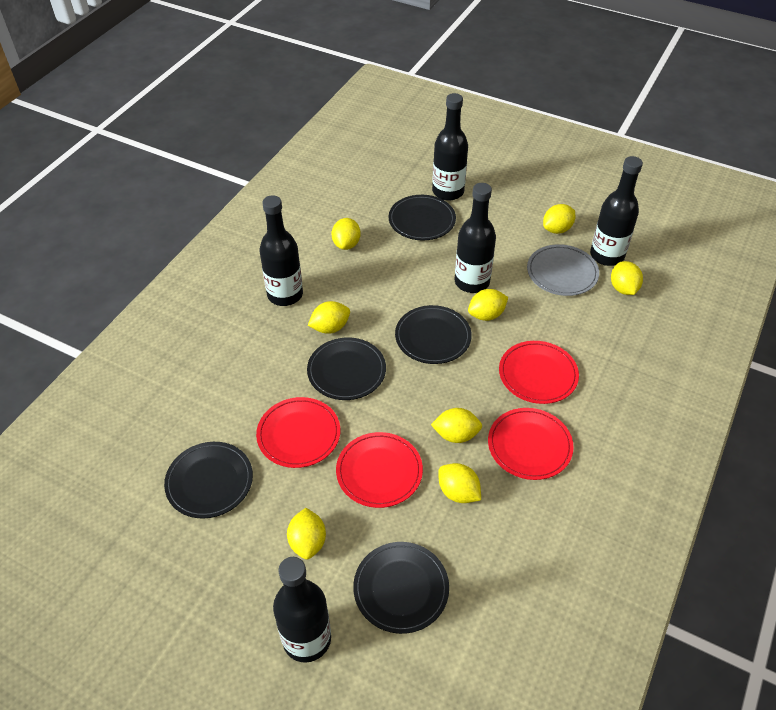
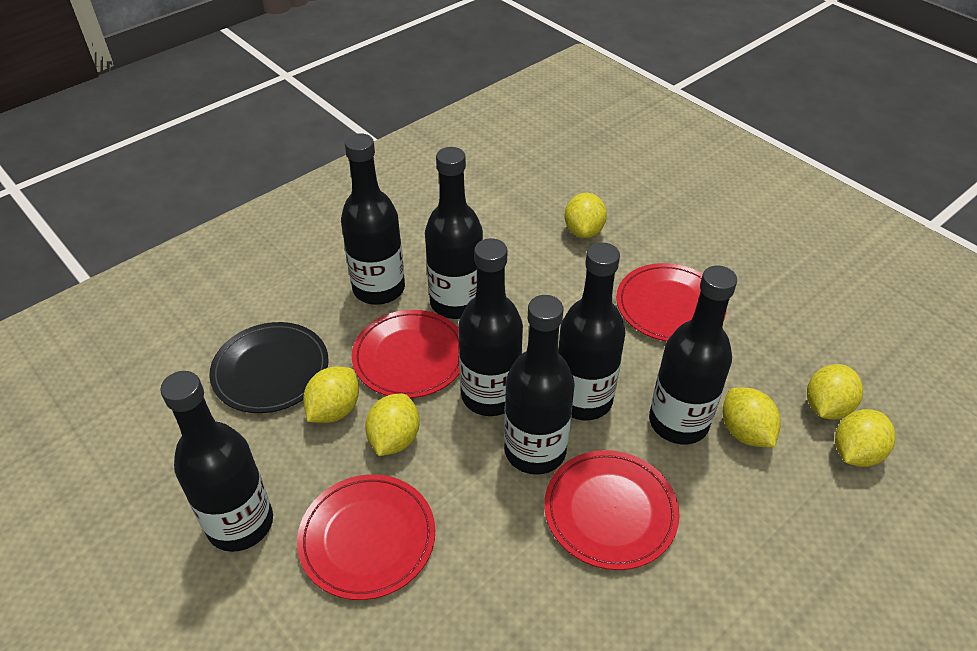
black bottle: [260,195,303,306] [273,557,331,663] [432,93,468,201] [455,183,496,293] [590,156,643,266] = 5 -> [160,371,273,552] [341,133,405,305] [425,147,483,319] [458,238,523,416] [504,295,575,475] [558,242,626,420] [649,265,737,444] = 7
black plate: [164,442,253,518] [307,338,386,400] [353,542,449,634] [389,195,456,240] [395,305,472,364] = 5 -> [209,322,329,413] = 1
grey plate: [527,244,599,296] = 1 -> none = 0
yellow lemon: [287,508,326,560] [308,301,350,334] [331,218,361,250] [431,408,482,443] [438,463,481,503] [468,289,508,321] [543,204,575,234] [611,261,643,295] = 8 -> [303,366,359,423] [365,393,420,456] [564,193,607,238] [723,388,781,447] [807,364,863,420] [835,409,896,467] = 6

